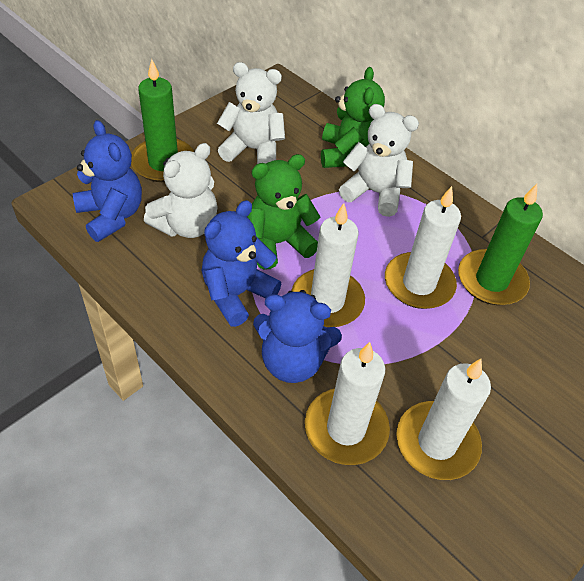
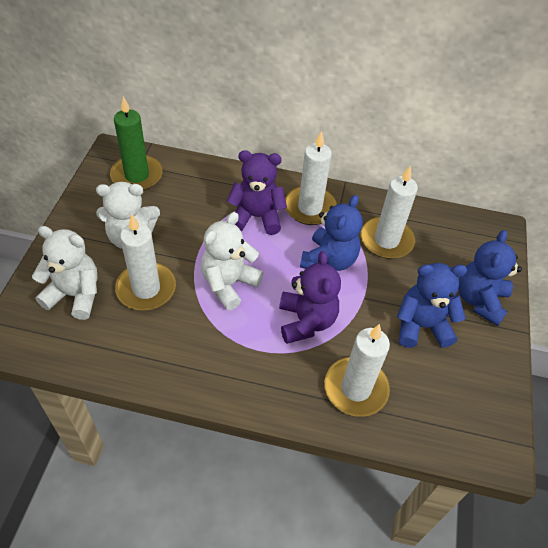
green candle: [131,59,194,182] [458,184,543,305] = 2 -> [110,96,163,191] = 1
green teddy bear: [247,154,320,270] [321,67,385,168] = 2 -> none = 0
purple teddy bear: none = 0 -> [226,150,287,235] [279,251,341,344] = 2

